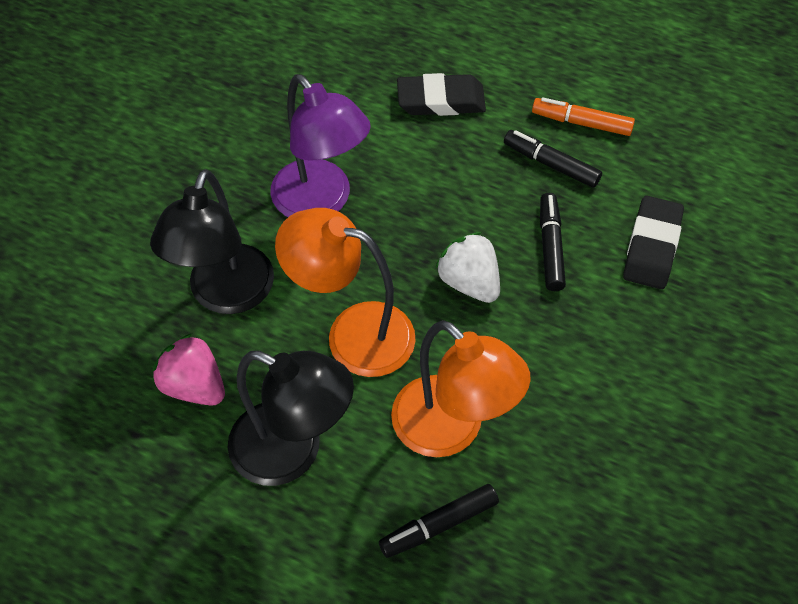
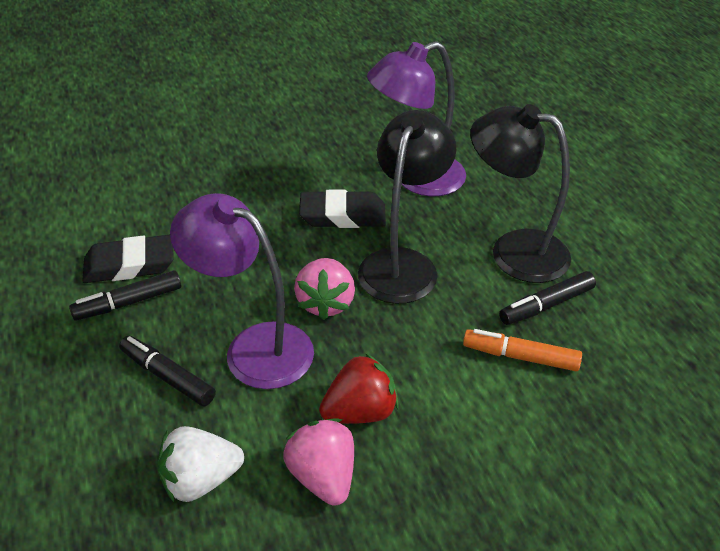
orange lamp: [275,208,416,377] [391,320,531,457] = 2 -> none = 0
pink strawberry: [153,334,225,406] = 1 -> [283,419,354,506] [294,258,355,320] = 2
purple lamp: [270,74,371,217] = 1 -> [170,193,314,389] [367,41,466,196] = 2
red strawberry: none = 0 -> [319,353,399,424] = 1

